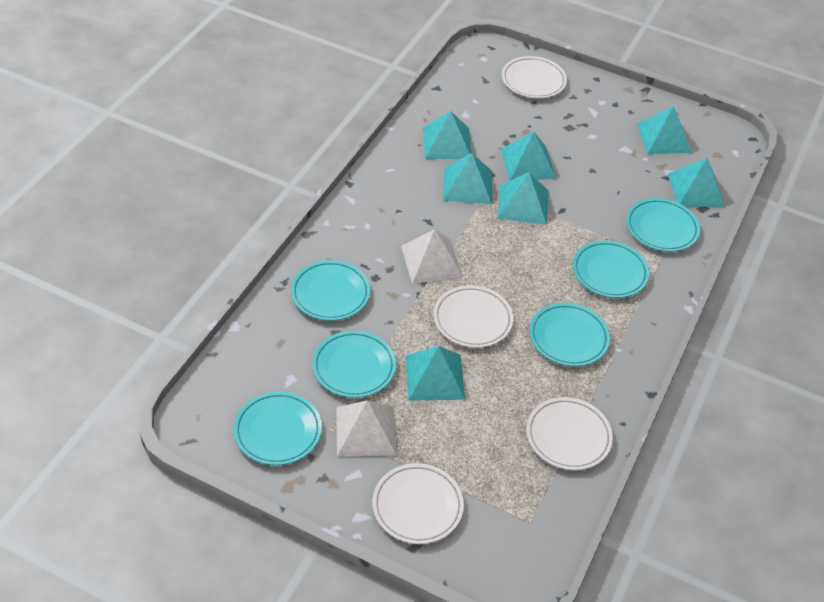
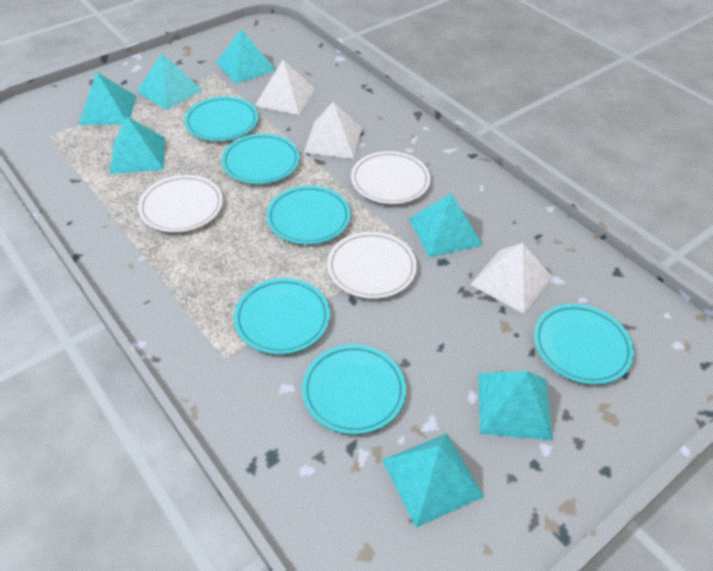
white plate: [372,463,464,544] [433,285,513,348] [502,56,567,98] [526,397,613,470] = 4 -> [138,175,223,233] [327,232,417,299] [351,151,431,204] = 3
white pyramid: [336,400,396,456] [401,229,463,284] = 2 -> [255,60,315,115] [304,102,362,159] [470,243,552,314] = 3

